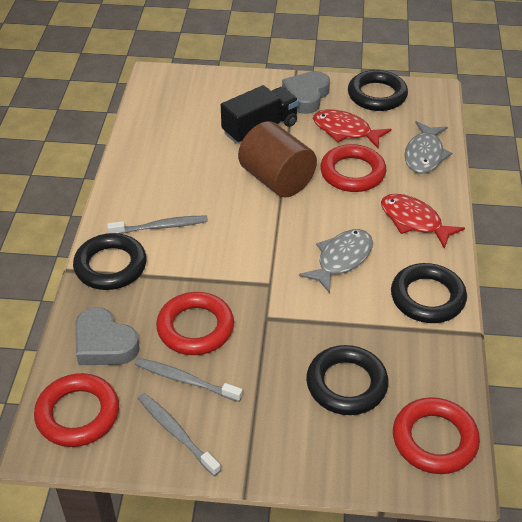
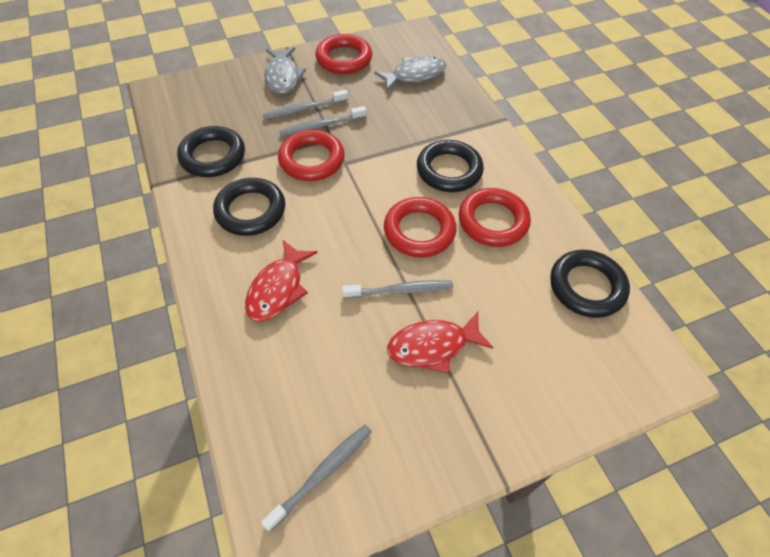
black truck: [221,85,299,144] = 1 -> none = 0
brown cylinder: [238,121,317,197] = 1 -> none = 0
grey heart: [75,307,140,365] [282,71,330,114] = 2 -> none = 0
grey toothbrush: [107,215,208,234] [135,358,243,402] [138,393,221,476] = 3 -> [261,425,372,532] [263,90,348,120] [279,106,367,136] [342,280,453,298] = 4

